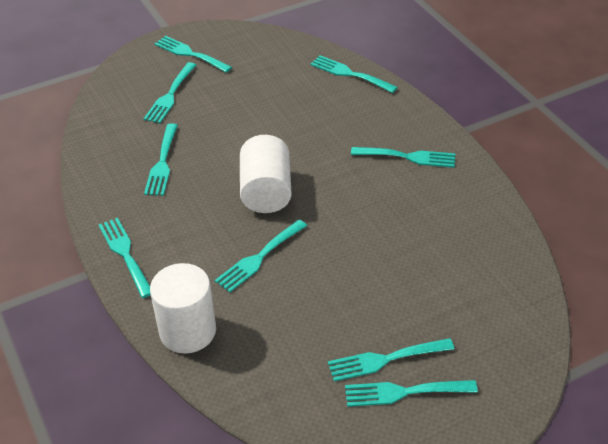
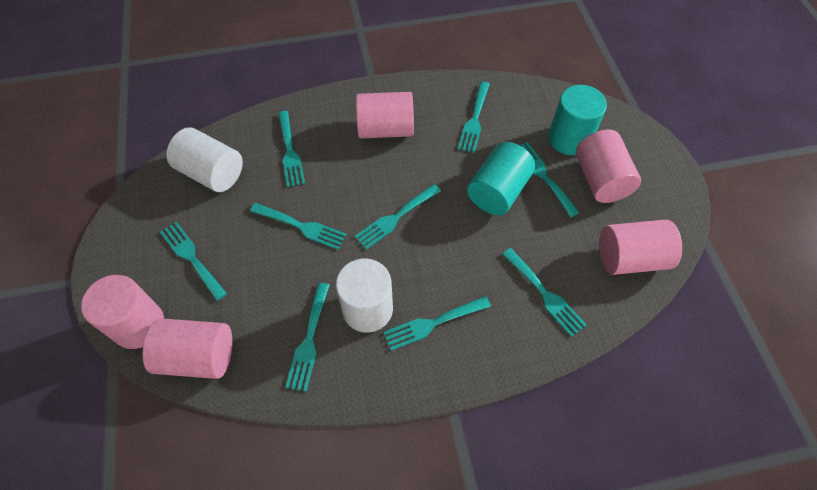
pink cylinder: none = 0 -> [81,275,164,349] [143,318,232,379] [356,92,414,138] [576,130,641,203] [599,219,682,275] = 5
turquoise cylinder: none = 0 -> [467,142,535,215] [548,85,607,155] = 2

